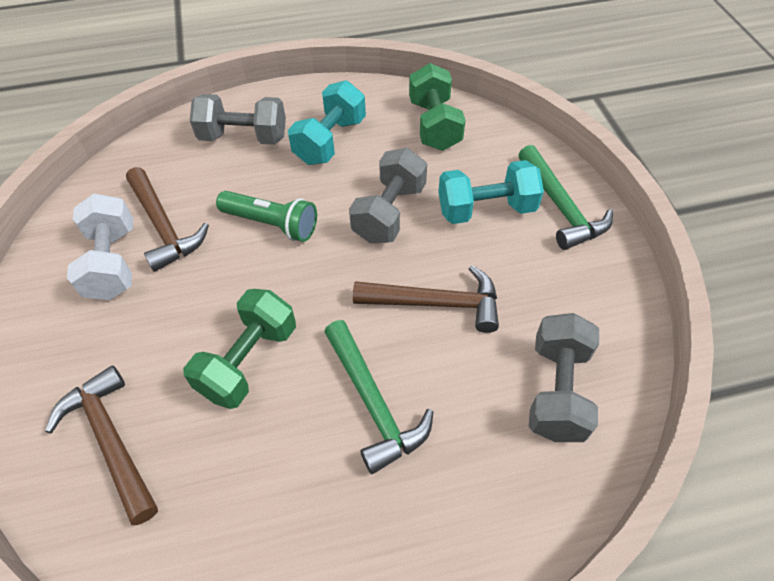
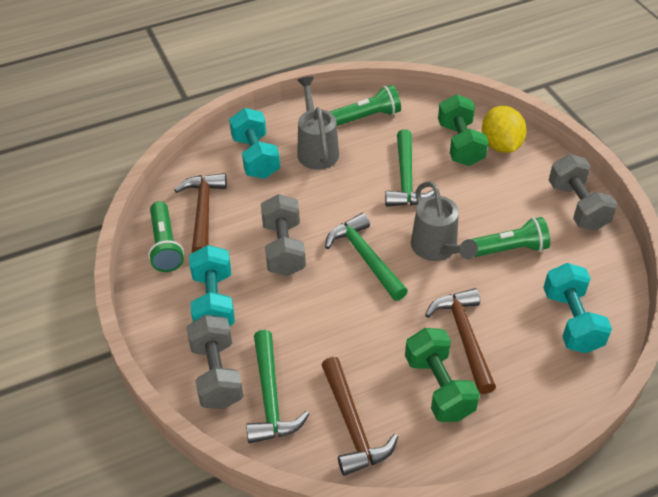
green flashlight: [216,191,317,242] = 1 -> [148,201,184,272] [329,85,401,126] [471,217,550,257] = 3
green hammer: [324,320,434,474] [518,145,613,250] = 2 -> [246,330,309,443] [325,213,408,301] [385,129,435,206] = 3
grey watering can: none = 0 -> [297,77,339,170] [411,181,478,261] = 2
turquoise dumbbell: [288,80,366,165] [438,160,544,224] = 2 -> [189,245,235,326] [229,108,280,179] [543,263,612,353] = 3
white dumbbell: [67,194,133,300] = 1 -> none = 0
yellow lemon: none = 0 -> [482,106,527,153] = 1

